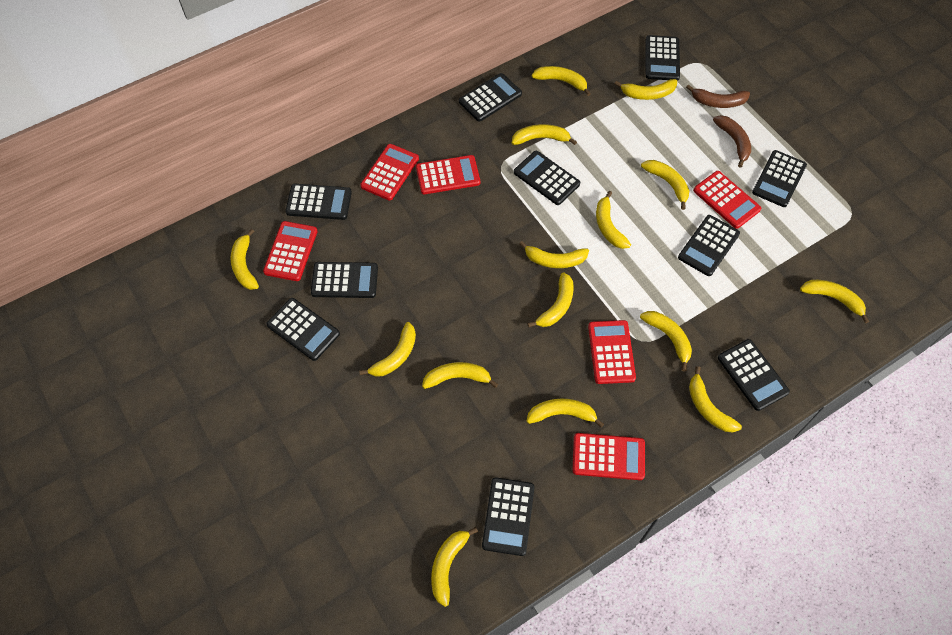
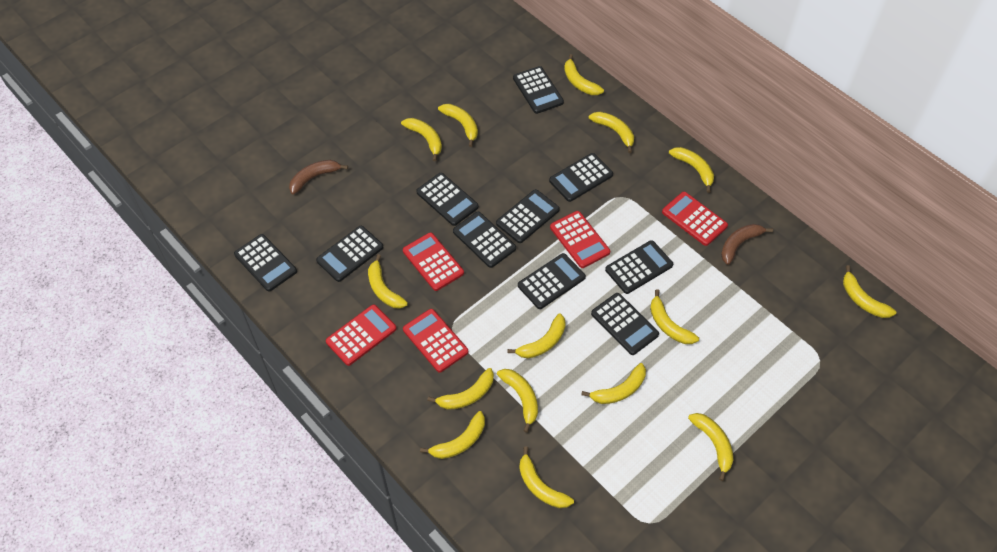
red calculator: [263,221,318,281] [360,144,419,201] [416,155,480,194] [573,433,645,480] [588,320,636,384] [693,171,761,229] = 6 -> [326,304,397,366] [403,232,464,291] [403,309,468,373] [550,211,610,268] [662,192,728,246] = 5

